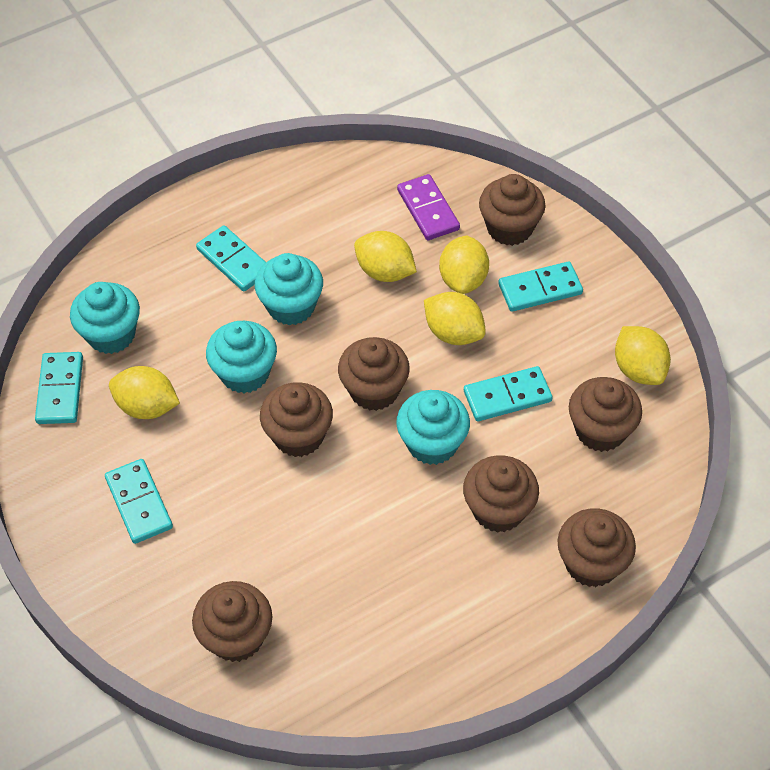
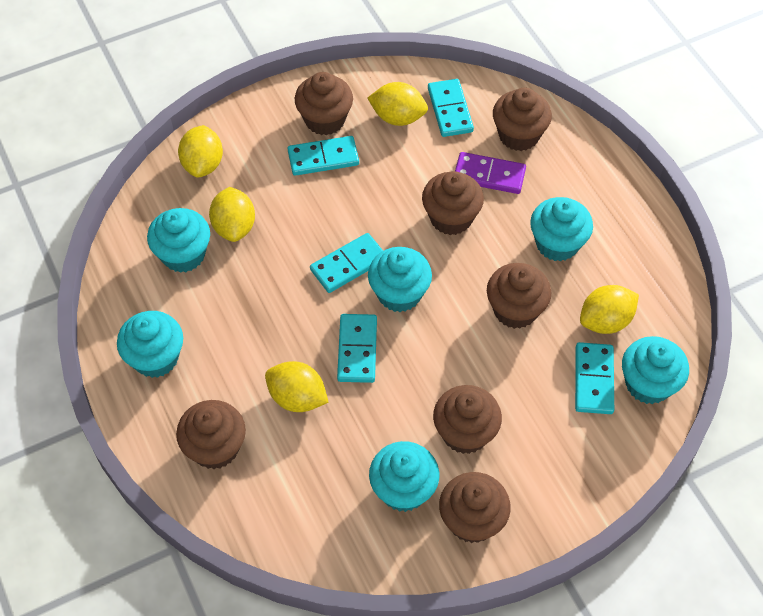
turquoise cupcake: [70,282,140,354] [206,321,277,393] [255,253,323,326] [396,390,470,465] = 4 -> [117,311,183,378] [147,208,210,273] [368,247,432,312] [369,441,439,512] [530,197,593,261] [622,336,689,404] = 6

